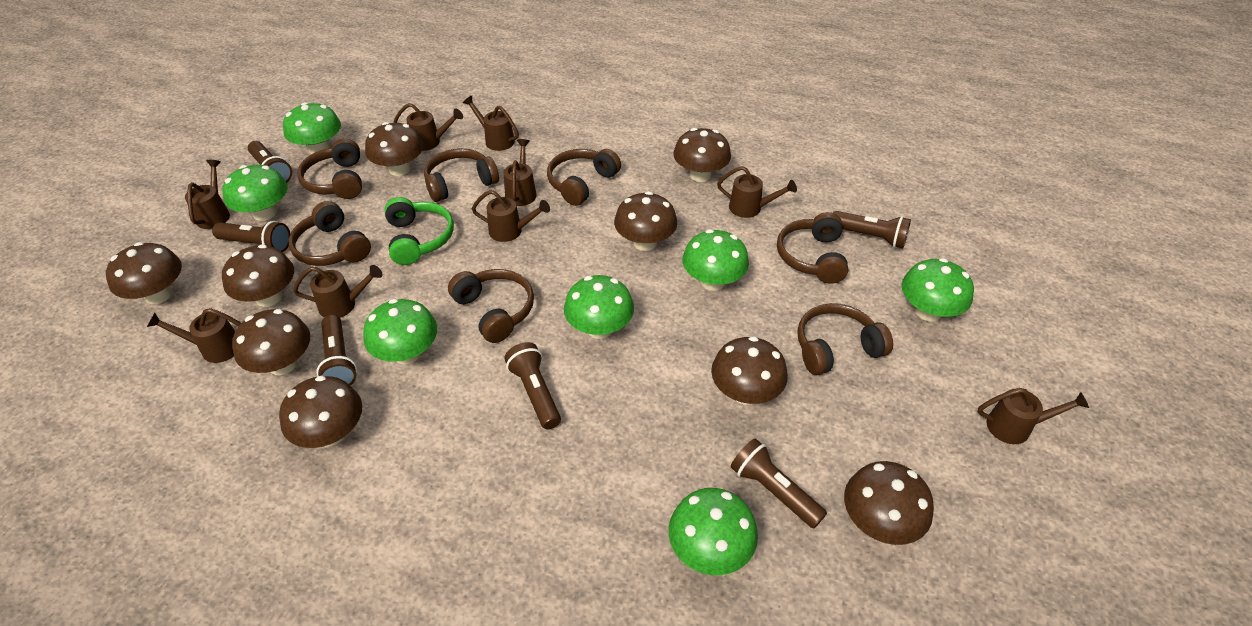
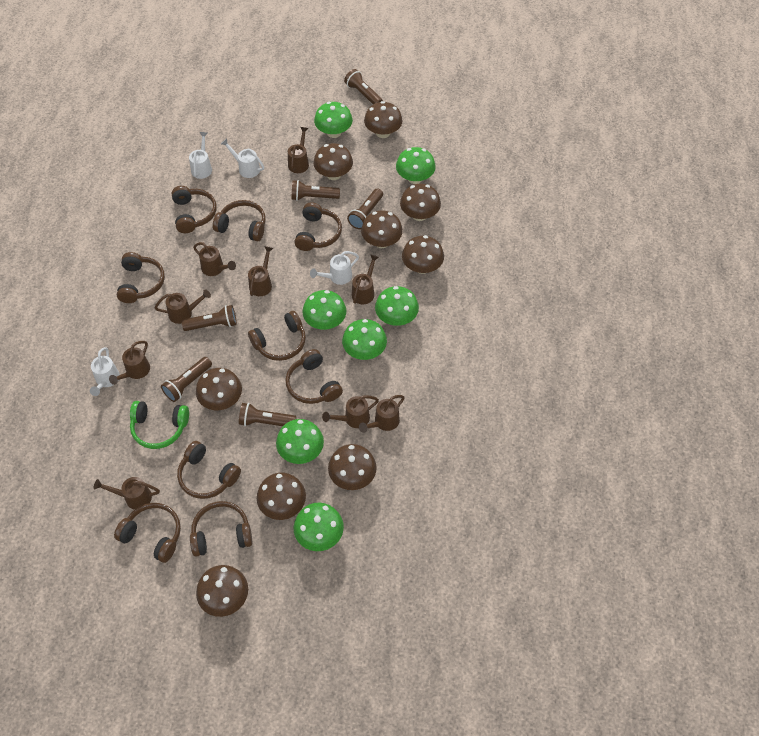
brown headphones: [289,201,371,266] [297,138,362,199] [424,148,499,202] [448,269,534,343] [547,149,621,206] [777,212,848,284] [797,303,893,375] = 7 -> [114,503,181,563] [117,252,165,303] [172,186,217,233] [177,441,241,499] [190,501,253,557] [213,200,266,241] [248,311,306,361] [286,349,343,404] [294,202,342,251] = 9
white watering can: none = 0 -> [90,347,120,396] [189,132,212,179] [221,138,264,178] [310,251,359,285] = 4

